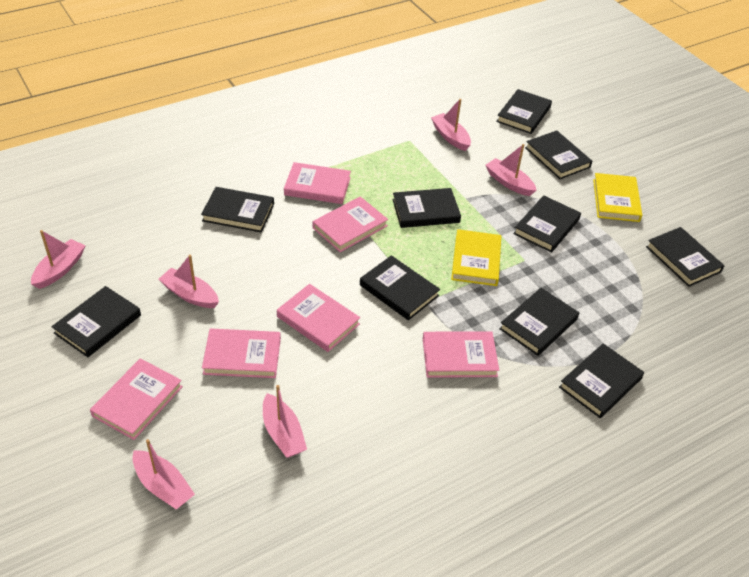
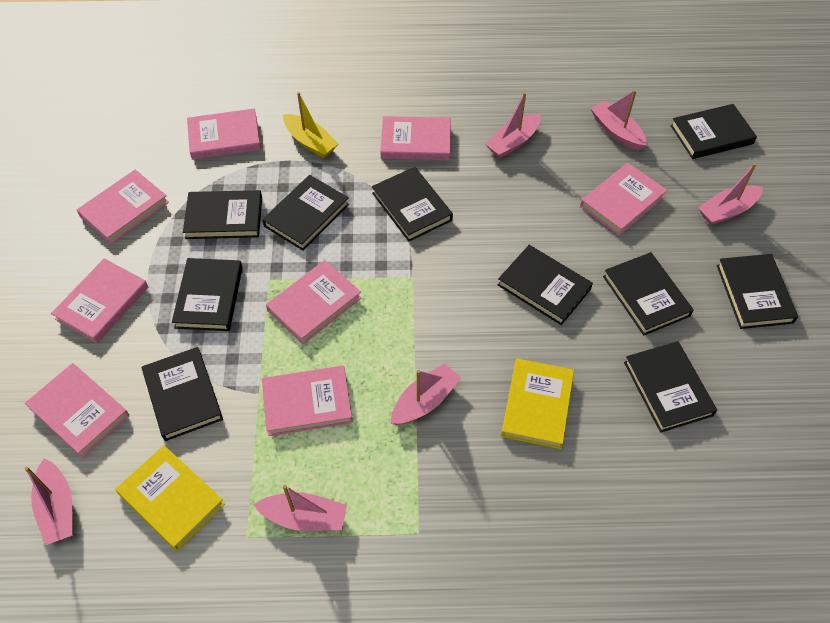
pink book: [90,358,183,440] [202,329,281,378] [277,284,360,352] [284,162,351,204] [313,196,388,252] [423,331,499,378] = 6 -> [25,363,129,458] [51,258,148,344] [77,170,169,244] [187,108,261,160] [262,366,353,436] [266,260,361,344] [380,116,451,160] [580,163,667,236] = 8
yellow boat: none = 0 -> [283,92,339,158] = 1

